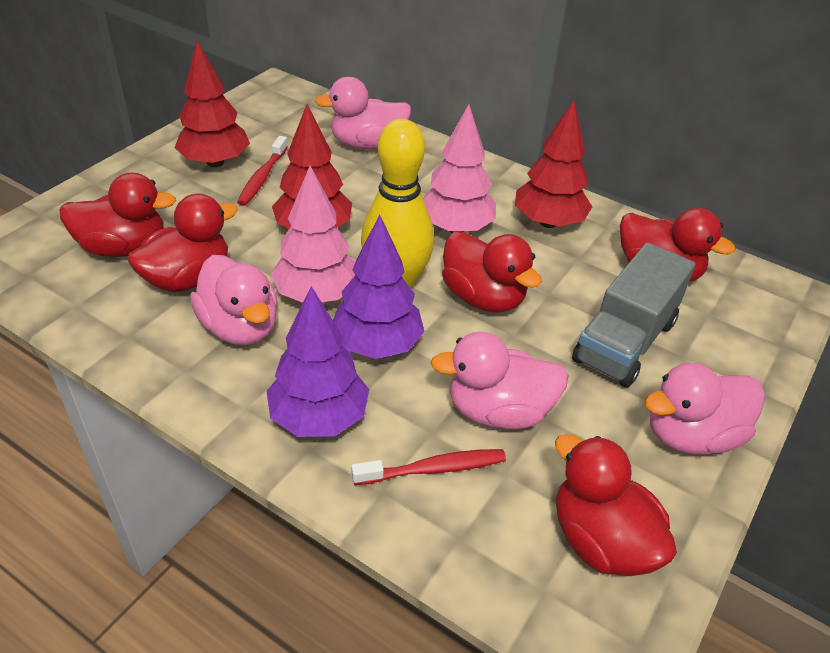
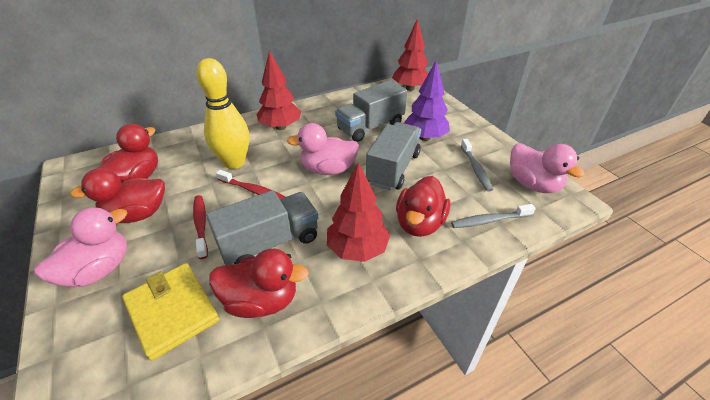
grey toothbrush: none = 0 -> [451,204,536,228] [461,139,493,192] = 2
grey truck: [572,242,695,387] = 1 -> [206,190,318,265] [335,80,407,142] [366,122,421,190] = 3
pink duck: [190,255,277,345] [315,77,411,150] [431,332,569,429] [645,363,765,455] = 4 -> [34,207,127,287] [287,123,359,175] [510,143,584,193] = 3
pink tree: [271,166,355,303] [423,104,496,233] = 2 -> none = 0
purple tree: [266,286,369,437] [333,215,425,359] = 2 -> [404,60,450,141] = 1
red duck: [60,172,176,257] [127,193,238,292] [442,231,542,313] [555,434,677,576] [620,208,735,282] = 5 -> [70,168,165,223] [98,124,158,183] [209,248,309,318] [396,176,450,237] = 4
yellow wallet: none = 0 -> [122,263,219,361] = 1

